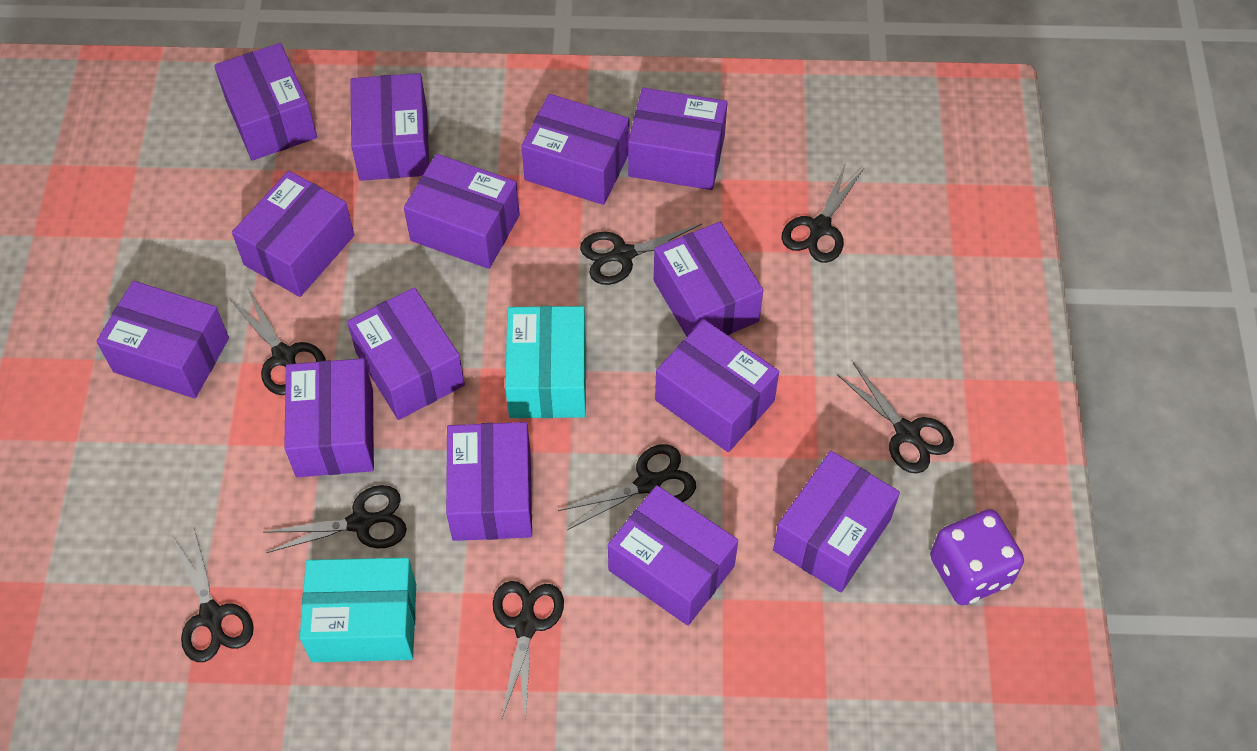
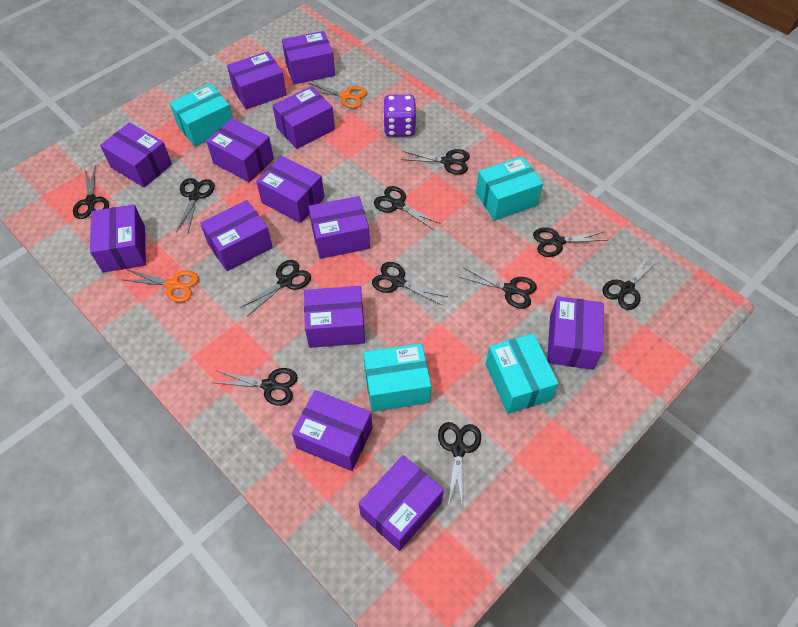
black scissors: [173,529,254,662] [230,289,326,395] [263,485,407,553] [493,581,564,722] [558,444,696,530] [580,224,702,285] [782,163,864,263] [837,362,954,473] = 8 -> [73,165,109,219] [176,178,215,233] [214,368,298,406] [240,260,311,315] [372,262,448,306] [374,186,441,230] [401,149,470,175] [438,422,481,510] [459,267,537,309] [533,227,606,257] [602,254,660,310] = 11
orange scissors: none = 0 -> [124,269,199,302] [307,82,367,108] = 2
purple box: [96,281,229,398] [214,43,317,161] [232,171,354,297] [284,358,374,477] [347,287,465,420] [350,73,429,181] [404,154,520,269] [446,422,532,541] [521,94,629,205] [608,485,738,626] [628,88,728,190] [654,222,763,337] [655,319,779,452] [773,451,900,593] = 14 -> [90,205,146,273] [100,122,172,188] [200,200,273,271] [206,118,274,182] [227,51,287,110] [256,156,324,223] [272,86,335,149] [282,31,335,84] [292,390,372,471] [304,286,365,348] [308,196,370,259] [359,455,444,551] [547,296,604,370] = 13
turquoise box: [300,558,416,662] [505,306,586,418] = 2 -> [170,84,233,146] [363,343,431,412] [476,156,543,221] [486,333,559,414] = 4

